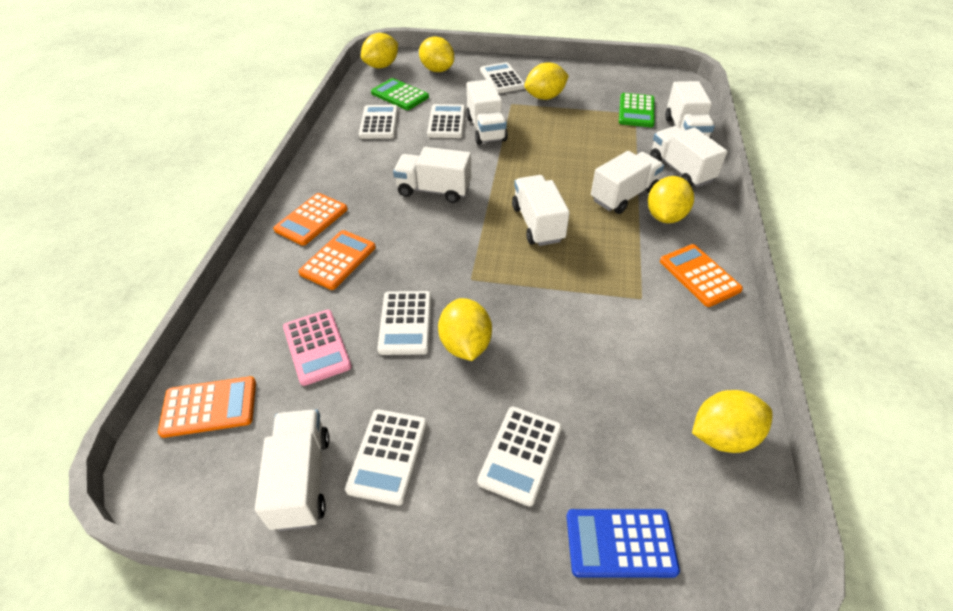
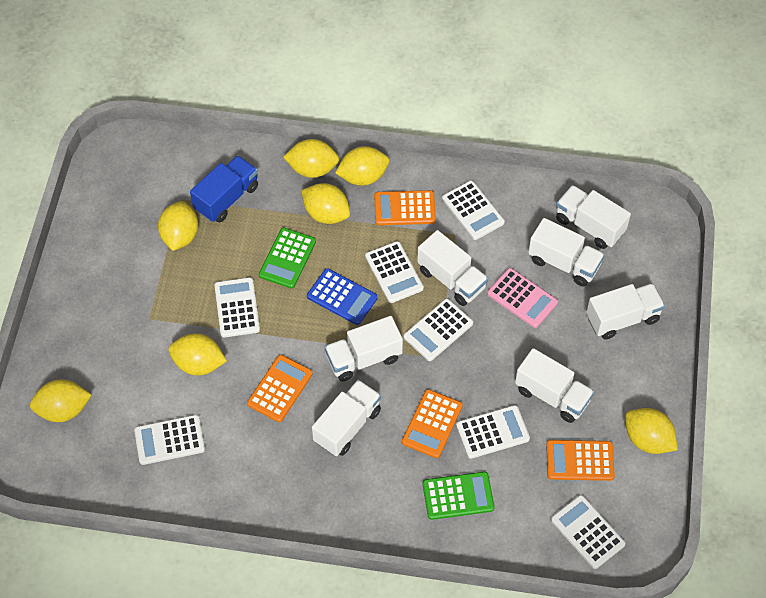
blue truck: none = 0 -> [190,155,258,222] = 1
white calculator: [345,409,427,505] [359,105,398,139] [377,291,431,355] [427,104,465,138] [477,407,562,507] [480,62,525,93] = 6 -> [134,415,205,465] [214,277,260,338] [365,241,424,303] [404,299,473,361] [442,180,505,240] [456,405,530,459] [551,495,625,569] = 7
yellow lemon: [361,33,398,68] [419,36,454,72] [438,298,492,361] [524,63,569,100] [648,176,694,223] [692,390,773,453] = 6 -> [30,379,91,422] [158,201,198,251] [168,333,227,375] [283,139,339,178] [301,183,350,224] [335,146,389,186] [625,408,678,454] = 7

